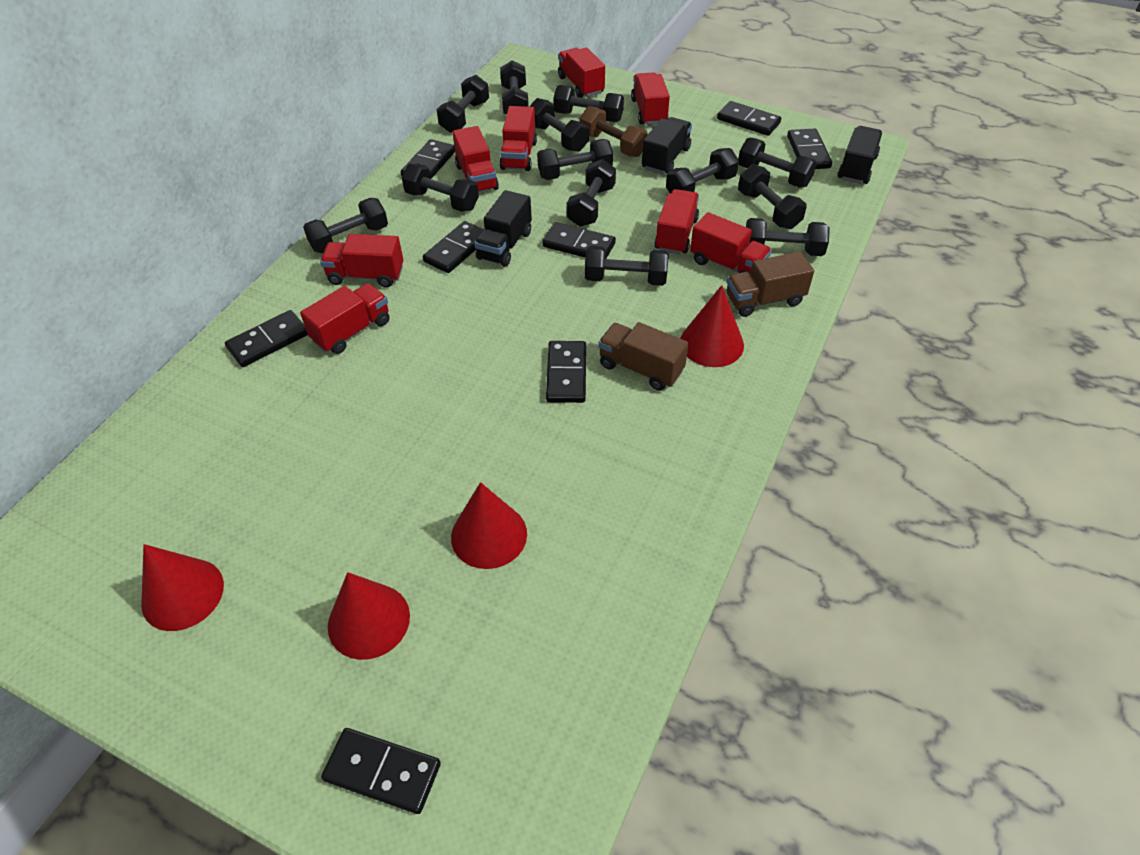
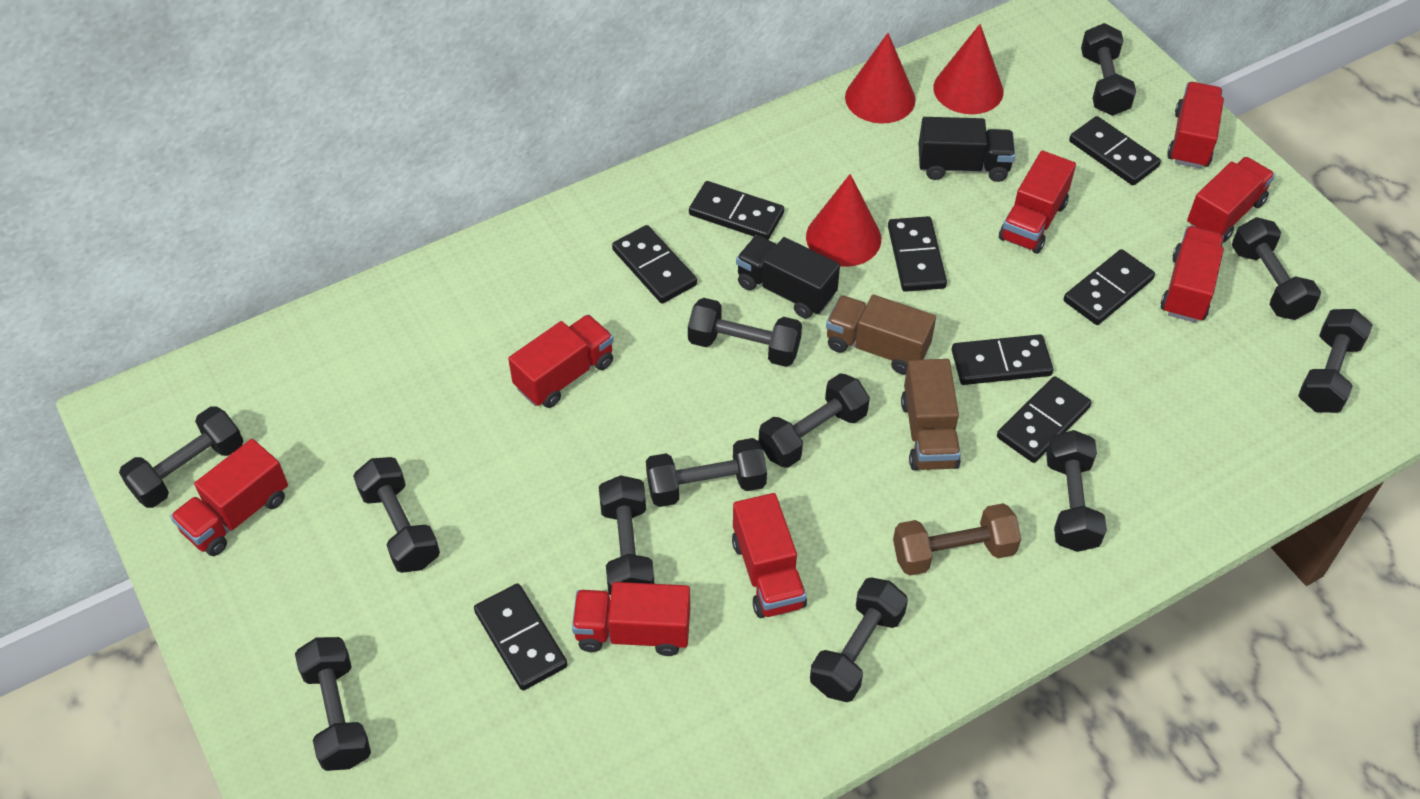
black dumbbell: [303,198,388,253] [402,163,479,212] [437,75,489,133] [500,60,529,115] [529,98,589,152] [537,139,613,180] [553,85,624,122] [567,159,616,227] [585,246,669,286] [666,148,739,193] [738,137,817,188] [738,164,807,229] [746,218,830,256] = 13 -> [119,406,243,508] [295,637,371,771] [353,457,440,573] [599,475,655,595] [646,438,767,507] [688,298,802,367] [759,373,870,468] [810,577,908,702] [1046,430,1107,552] [1081,23,1136,116] [1232,217,1321,320] [1298,309,1372,413] = 12
black truck: [474,190,532,267] [642,117,692,174] [838,126,882,184] = 3 -> [736,235,840,318] [919,117,1015,182] = 2
red cone: [141,544,224,631] [328,572,410,660] [451,482,527,569] [680,285,744,367] = 4 -> [806,174,881,267] [845,33,915,123] [933,24,1004,114] = 3

